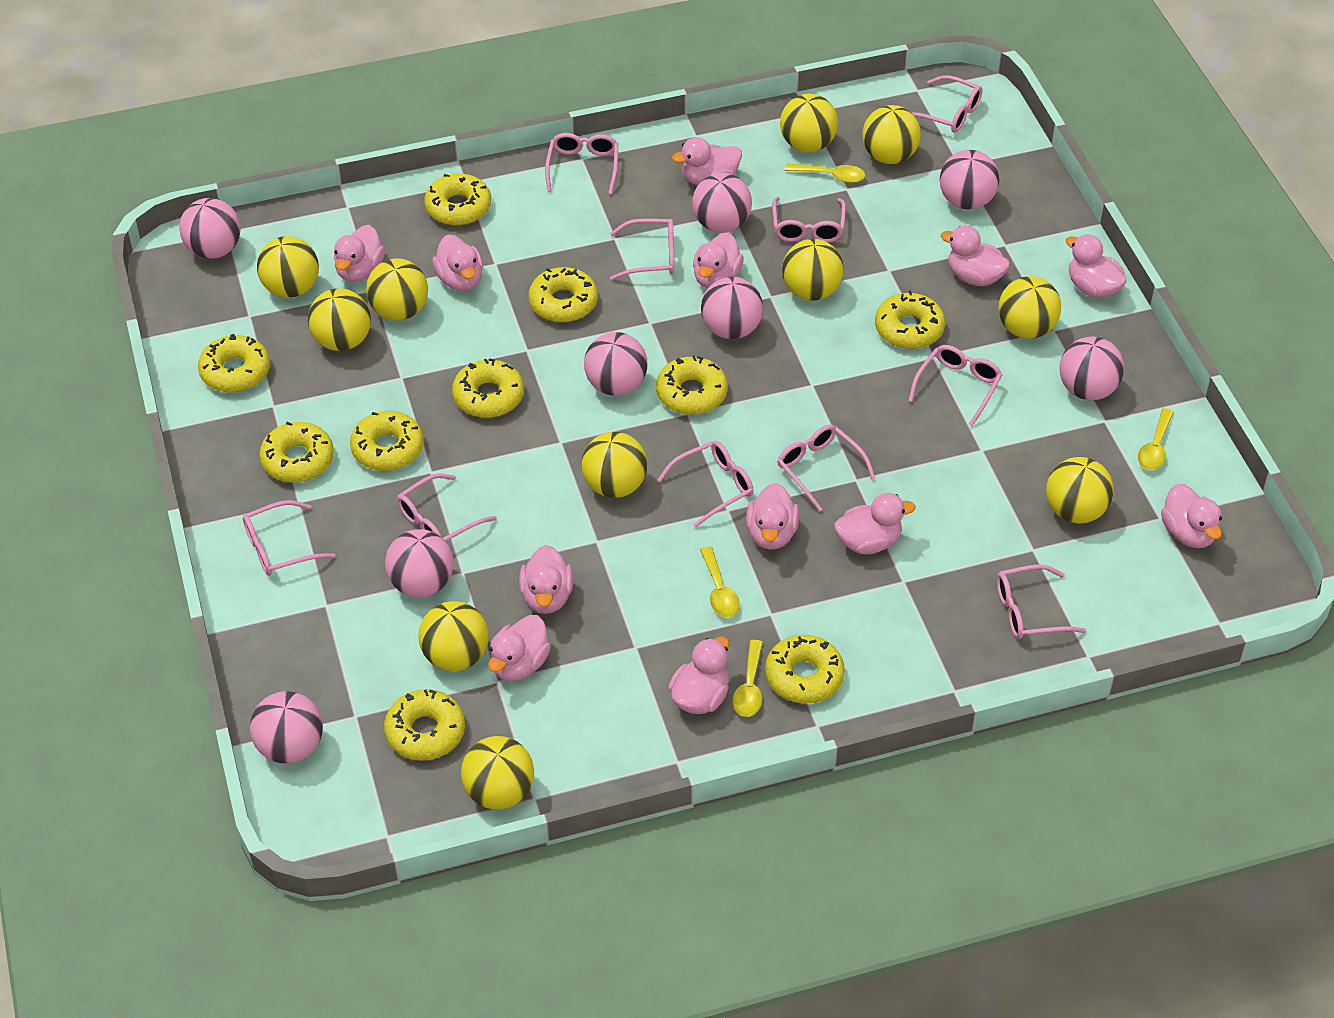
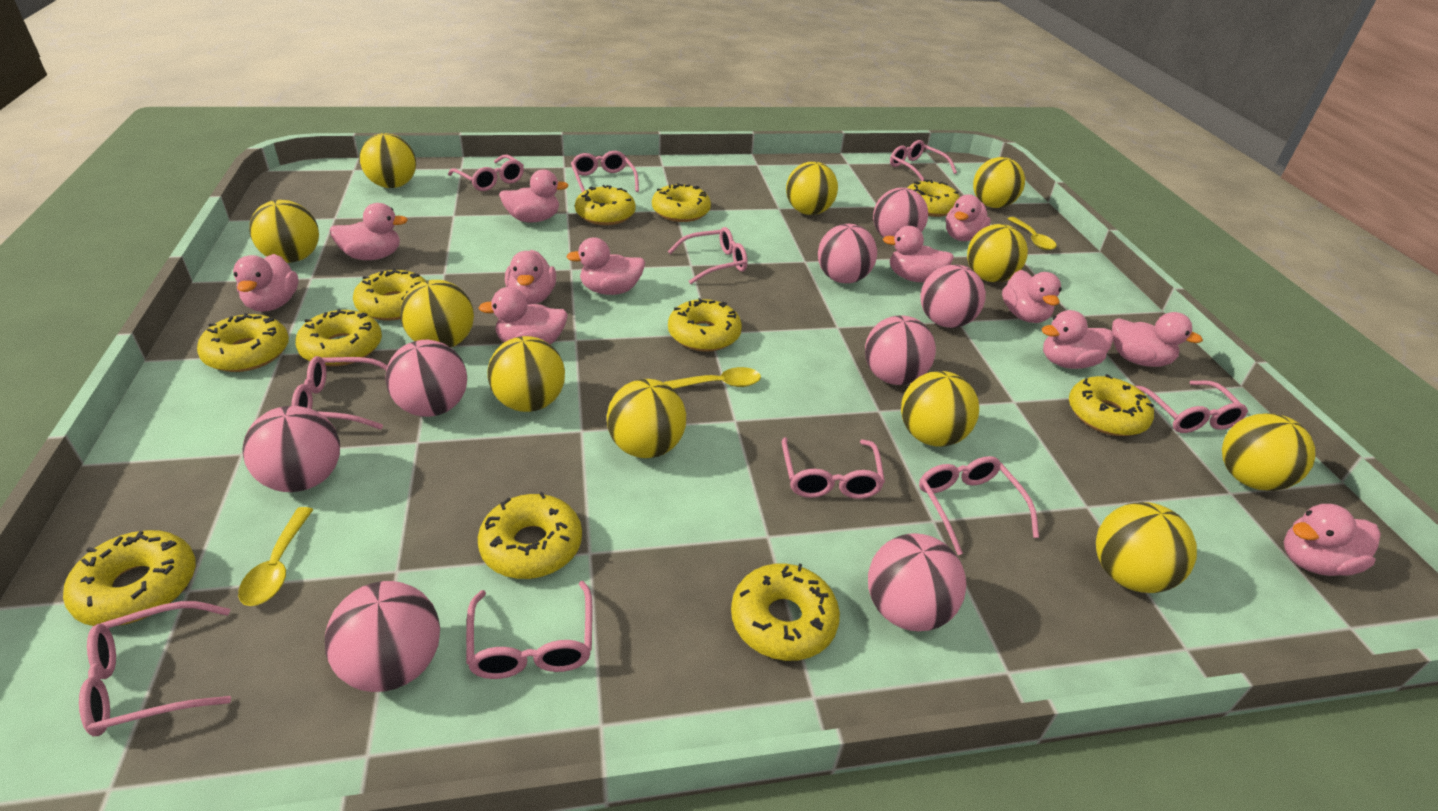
yellow donut: [198,334,270,392] [260,422,334,483] [350,411,424,471] [384,689,465,761] [424,173,491,225] [452,358,524,418] [528,267,598,322] [656,356,728,415] [765,635,845,704] [875,291,945,349] = 10 -> [63,530,196,626] [197,313,289,372] [295,309,382,366] [353,269,426,321] [478,492,582,579] [575,185,636,225] [652,183,711,222] [668,298,742,351] [731,563,840,661] [907,179,960,217] [1069,374,1154,436] = 11
yellow spoon: [700,546,740,617] [732,640,763,717] [785,163,865,183] [1138,408,1174,470] = 4 -> [238,507,314,606] [664,367,761,389] [1008,217,1057,250] = 3

